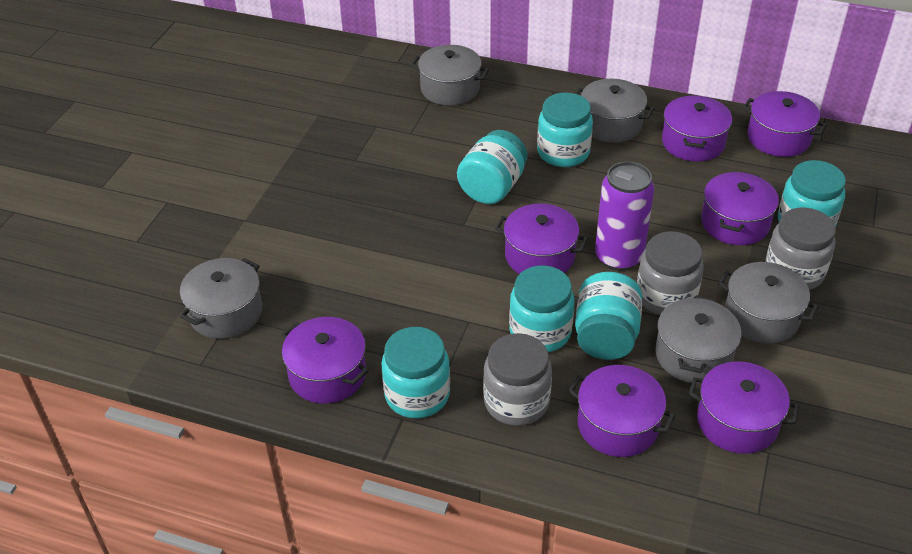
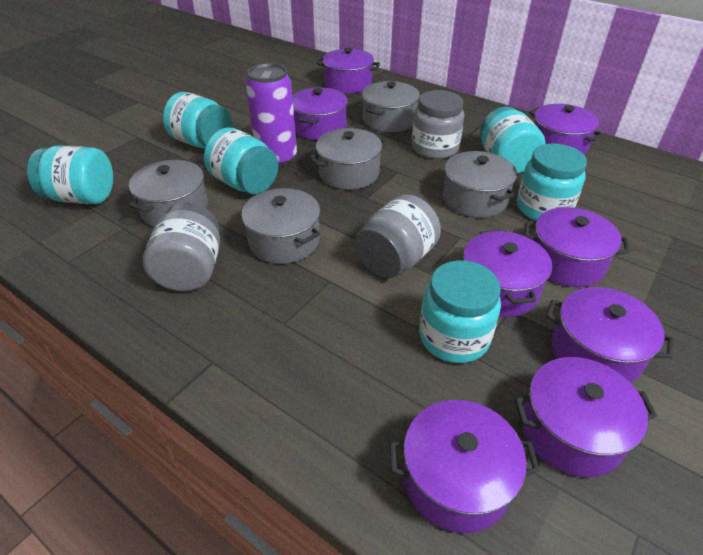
purple pot: [282,317,368,404] [495,204,588,274] [569,365,675,457] [662,95,732,162] [689,361,799,454] [701,171,779,245] [742,91,827,157] = 7 -> [292,87,348,140] [317,48,380,93] [389,400,540,533] [463,230,552,317] [514,357,657,477] [525,207,630,287] [529,104,604,155] [546,287,674,383] = 8

